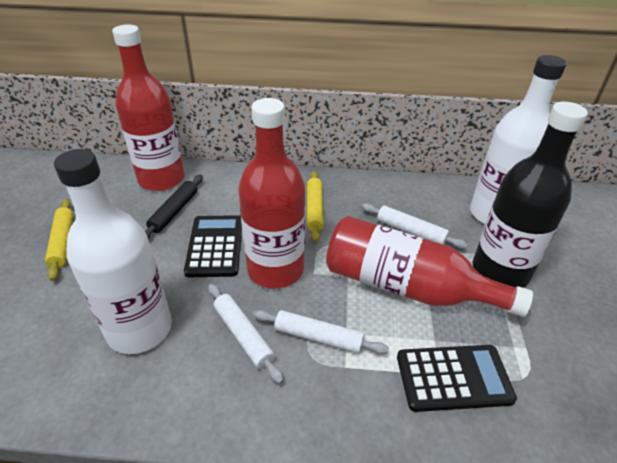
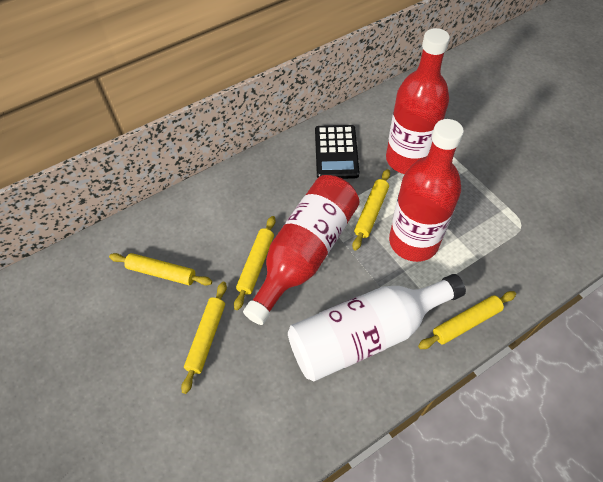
black bottle: [472,102,588,288] = 1 -> none = 0
black calculator: [184,215,242,277] [397,345,517,412] = 2 -> [315,125,360,179] = 1
black rolling pin: [145,175,203,239] = 1 -> none = 0
white bottle: [54,149,172,354] [470,55,567,224] = 2 -> [288,274,466,381] = 1
white rolling pin: [208,284,284,384] [253,310,389,354] [362,203,468,249] = 3 -> none = 0
yellow rolling pin: [45,199,73,281] [307,171,324,242] = 2 -> [109,253,212,286] [181,282,227,394] [234,216,276,310] [352,169,390,250] [418,291,516,349] = 5

